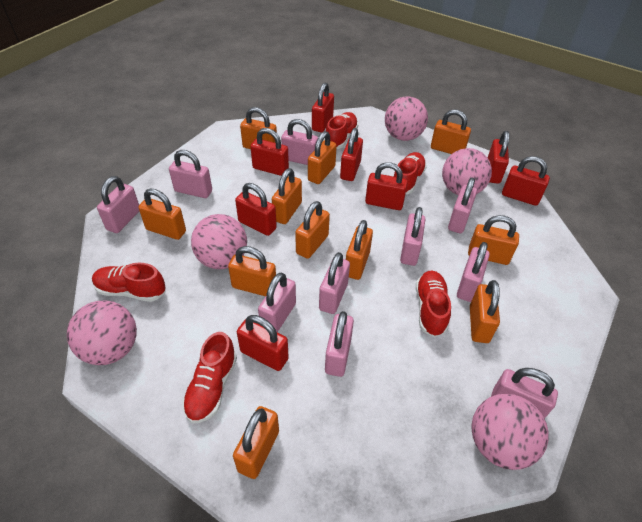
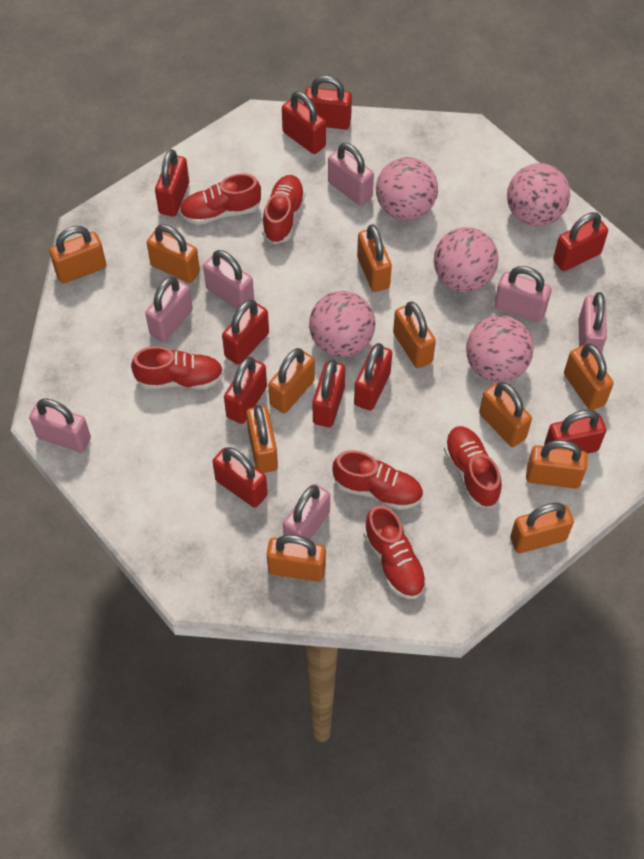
pink padlock: [97,176,139,233] [169,150,212,198] [258,273,296,332] [281,119,318,165] [319,252,350,314] [325,311,354,377] [400,207,425,266] [448,178,477,234] [457,242,490,302] [491,368,558,419] = 10 -> [29,399,91,453] [145,276,193,342] [203,250,254,309] [283,484,330,539] [328,143,374,206] [494,266,552,322] [578,292,607,352] = 7
red padlock: [235,183,277,236] [237,315,289,371] [251,128,289,176] [312,83,334,132] [340,128,363,181] [365,162,408,210] [488,131,509,184] [502,156,550,206] = 8 -> [155,149,189,217] [212,447,268,508] [222,300,269,365] [224,357,267,424] [282,91,326,154] [303,76,352,130] [313,359,345,428] [354,343,392,411] [544,410,606,454] [553,212,608,271] = 10
red shoe: [92,263,166,302] [182,332,237,423] [324,112,358,149] [394,152,427,194] [416,270,451,337] = 5 -> [131,346,224,389] [179,173,261,225] [262,175,305,244] [332,450,423,510] [364,505,427,599] [444,426,502,508] = 6

